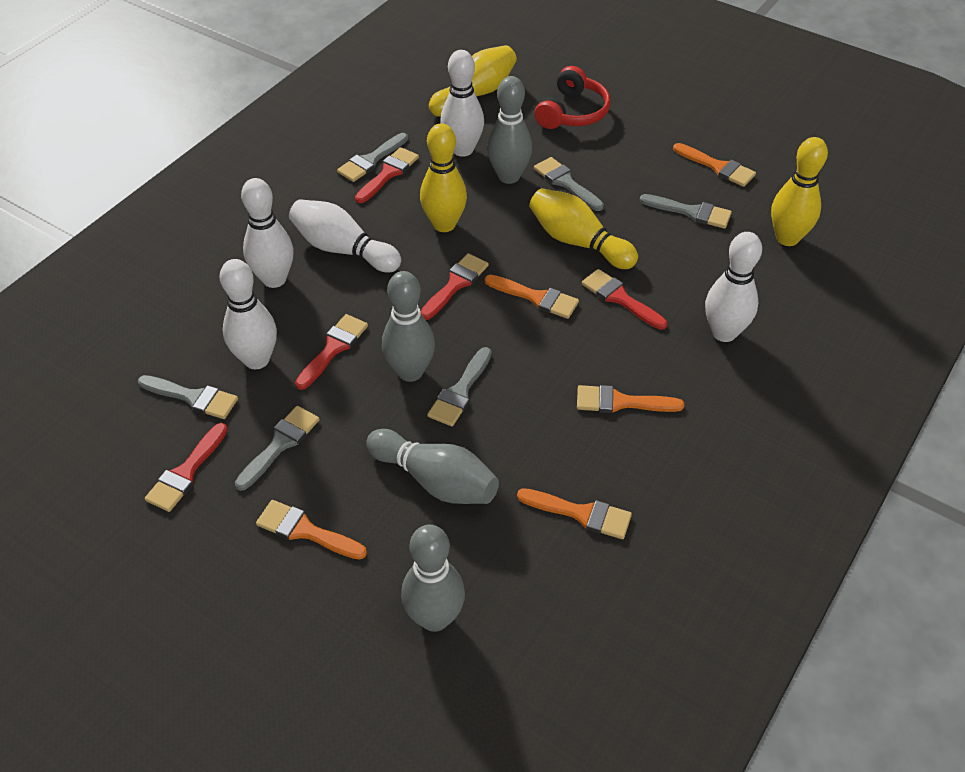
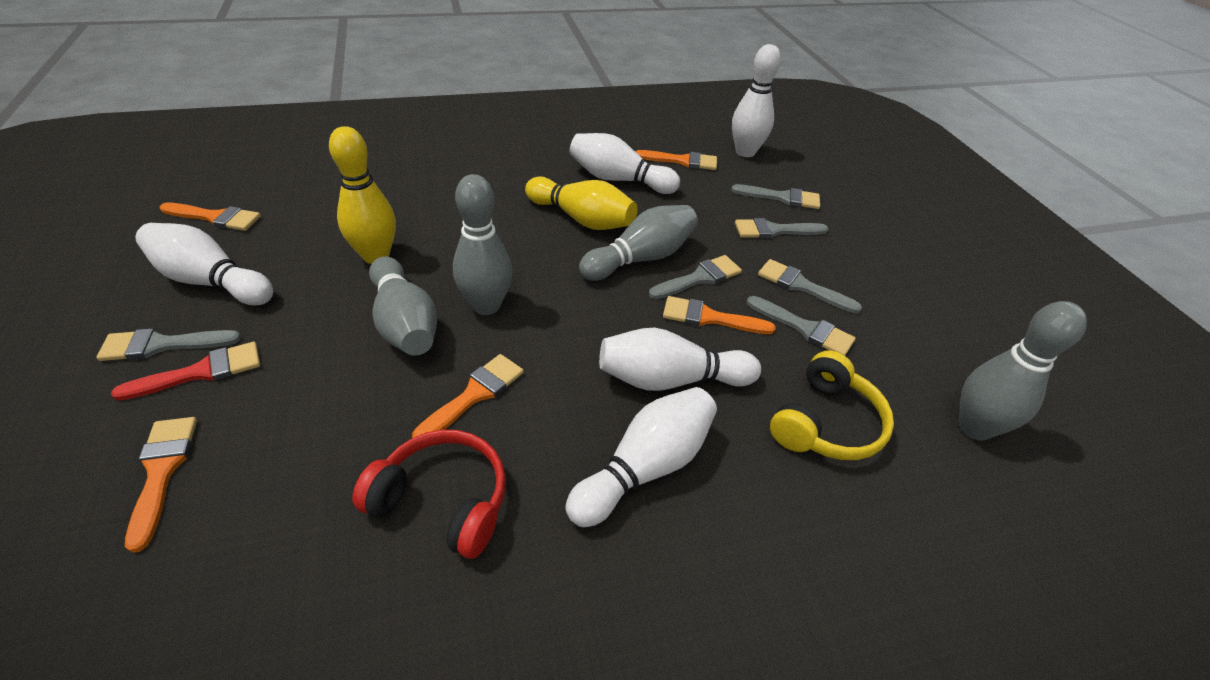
red brush: [145,423,228,512] [295,314,368,390] [355,147,419,203] [421,253,489,320] [582,269,667,330] = 5 -> [111,342,260,401] = 1
yellow bowling pin: [420,123,467,232] [429,45,517,117] [529,188,638,269] [771,137,828,246] = 4 -> [329,126,396,264] [525,177,637,230] = 2
yellow headphones: none = 0 -> [770,350,894,460] = 1

